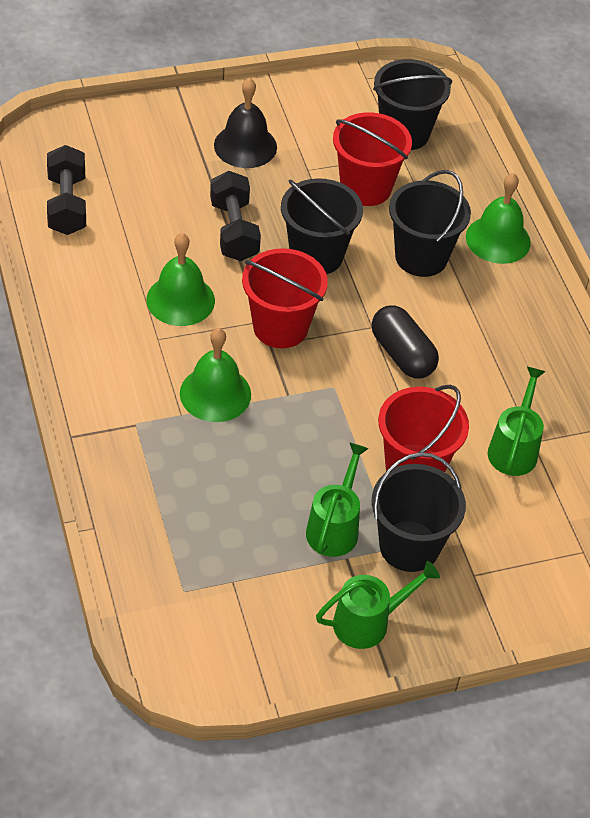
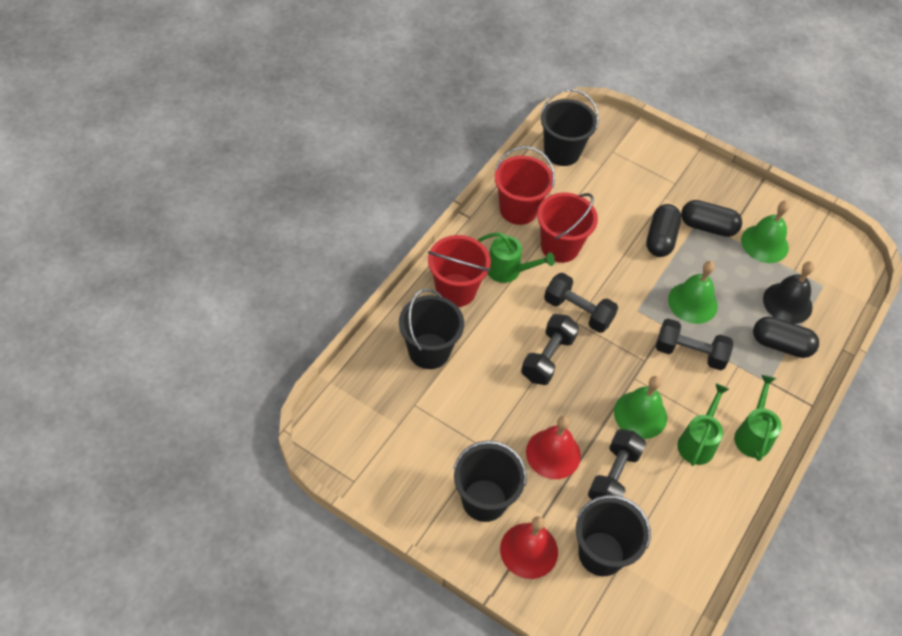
black capsule: [372,305,439,379] = 1 -> [646,204,681,257] [681,200,742,237] [753,316,819,358] = 3
black dumbbell: [47,145,86,235] [210,171,261,261] = 2 -> [521,314,579,385] [544,273,618,333] [588,429,646,500] [656,319,733,370] = 4
red bell: none = 0 -> [500,516,558,579] [526,416,581,479] = 2

